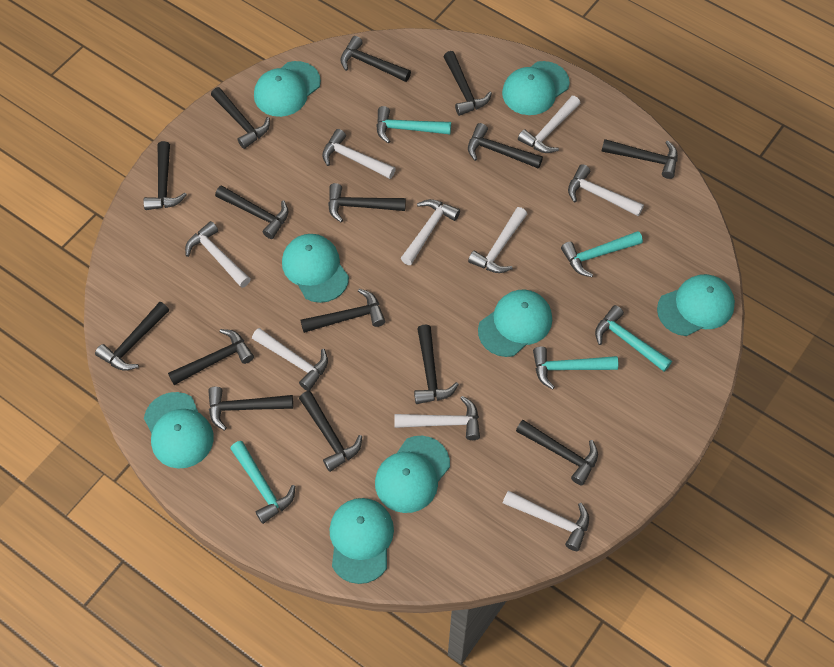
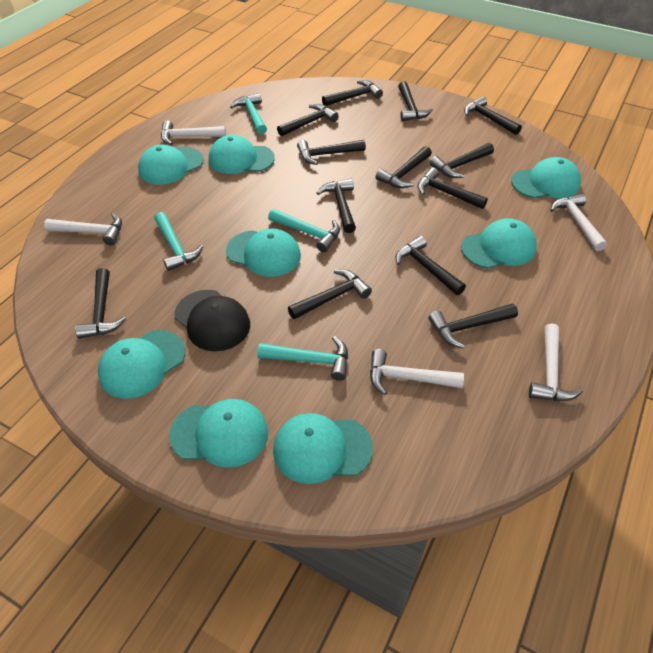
black cap: none = 0 -> [174,290,250,351] = 1
black hammer: [95,302,169,371] [143,141,187,210] [168,329,254,385] [208,387,293,430] [211,87,270,149] [215,185,289,239] [299,391,362,472] [300,289,385,333] [328,183,406,222] [340,36,411,82] [414,325,459,404] [443,51,492,116] [468,123,543,169] [516,420,598,485] [601,139,678,179] = 15 -> [75,268,126,339] [277,104,339,136] [288,269,372,319] [297,140,366,165] [317,178,356,233] [322,80,383,106] [376,146,432,188] [396,236,466,295] [398,81,433,121] [417,167,488,209] [429,304,518,348] [430,143,494,178] [464,96,522,135] = 13
turquoise hammer: [230,441,295,524] [376,106,451,144] [533,347,618,389] [561,231,643,277] [595,305,672,372] = 5 -> [154,212,203,271] [230,93,267,134] [257,336,348,381] [268,209,340,252] = 4
white hammer: [185,221,251,288] [252,328,328,391] [322,129,396,179] [395,396,480,440] [401,199,460,265] [468,207,527,273] [503,491,589,551] [518,96,581,153] [568,164,644,216] = 9 -> [44,213,122,246] [161,120,226,145] [370,349,464,395] [529,323,583,401] [550,194,607,251] = 5

